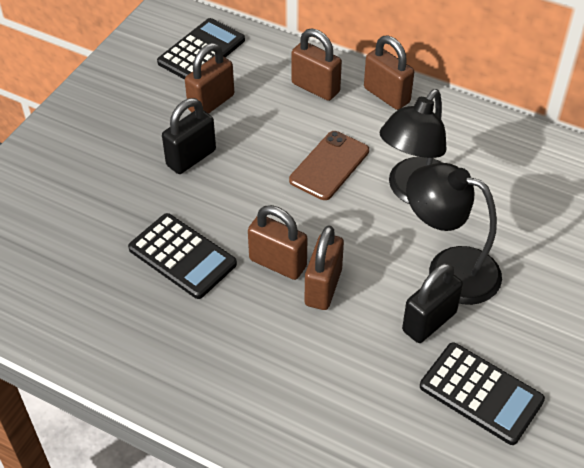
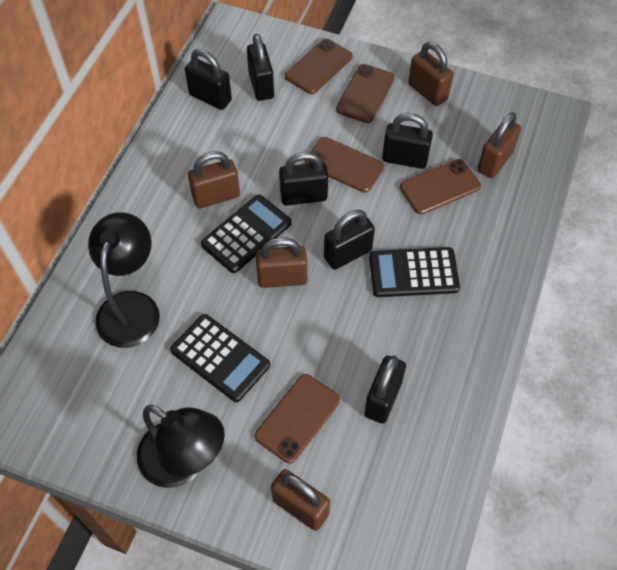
black padlock: [162,98,216,174] [402,263,463,343] = 2 -> [185,49,232,110] [247,34,274,101] [279,152,328,206] [324,210,375,270] [364,355,406,424] [382,113,433,169] = 6
brown phone: [289,131,369,200] = 1 -> [255,374,340,464] [285,39,353,94] [305,137,384,193] [336,64,395,123] [400,159,481,215] = 5

